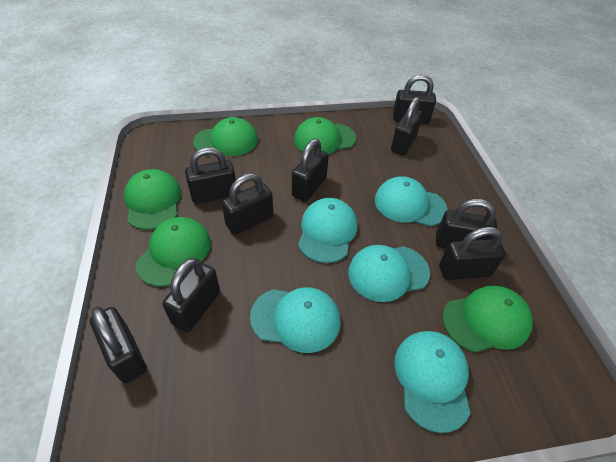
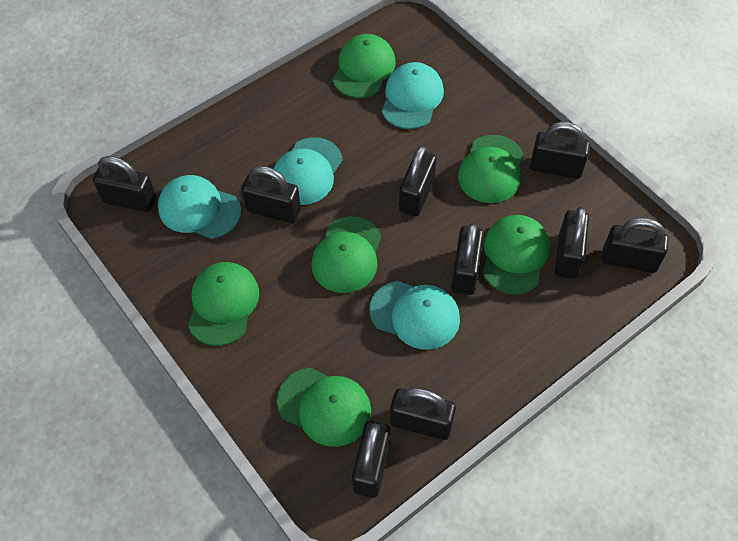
green cap: [124,169,181,230] [136,217,211,287] [193,117,258,156] [294,117,356,154] [442,285,533,353] = 5 -> [188,262,259,346] [277,368,371,447] [311,216,381,293] [332,34,396,98] [458,135,523,203] [482,215,550,295] = 6
turquoise cap: [250,287,340,353] [298,198,357,263] [348,245,430,302] [375,176,447,226] [394,331,470,433] = 5 -> [158,175,241,239] [272,137,343,205] [369,281,460,350] [381,62,444,129] = 4

